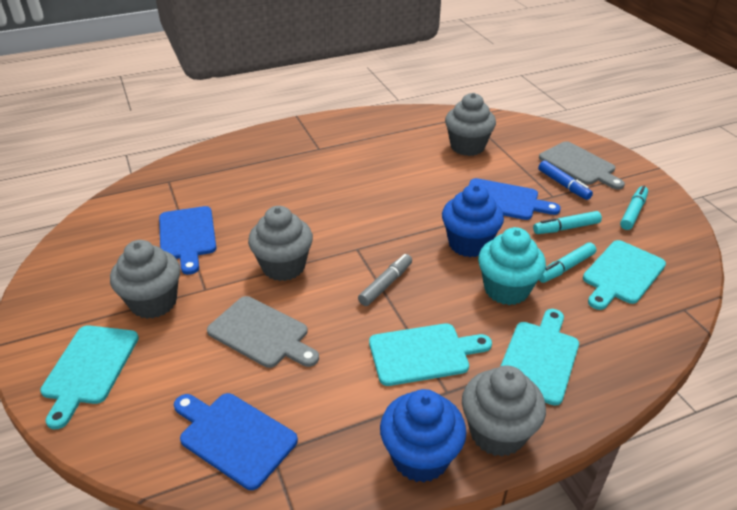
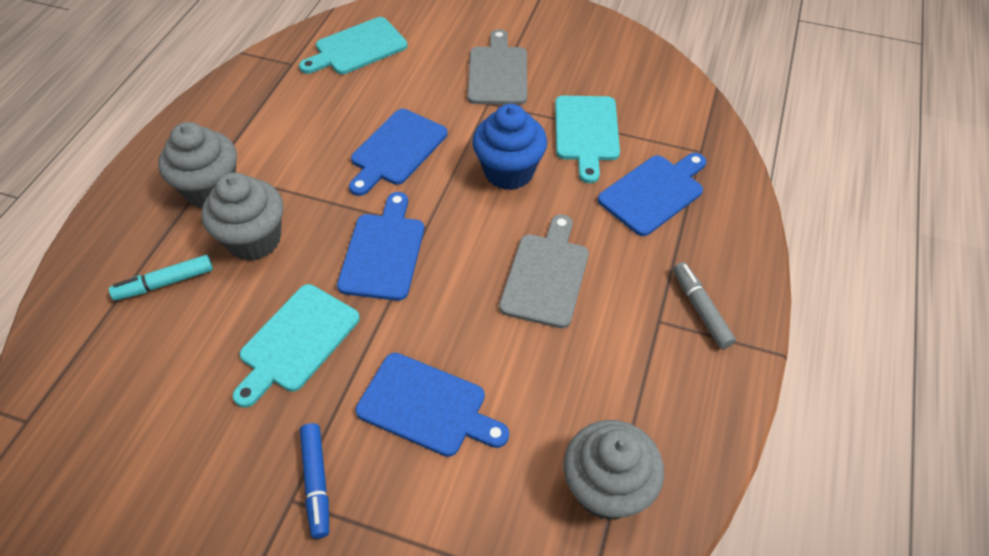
blue cupcake: [380,389,466,483] [442,184,504,257] = 2 -> [472,104,547,190] = 1
blue cutting board: [159,206,216,275] [174,393,298,490] [468,178,561,220] = 3 -> [337,192,424,301] [349,109,448,196] [355,353,509,457] [598,153,706,236] = 4
grey cupcake: [110,240,180,319] [248,206,313,281] [445,93,496,156] [462,365,546,457] = 4 -> [158,122,237,208] [202,173,283,261] [563,420,664,520] = 3
turquoise cupcake: [478,227,546,305] = 1 -> none = 0
turquoise cutting board: [40,325,139,429] [369,324,492,386] [501,309,579,406] [583,240,666,310] = 4 -> [233,284,360,408] [299,17,408,74] [555,96,620,183] = 3
turquoise marker: [533,211,602,234] [539,242,596,283] [620,185,648,230] = 3 -> [109,255,213,301] = 1

